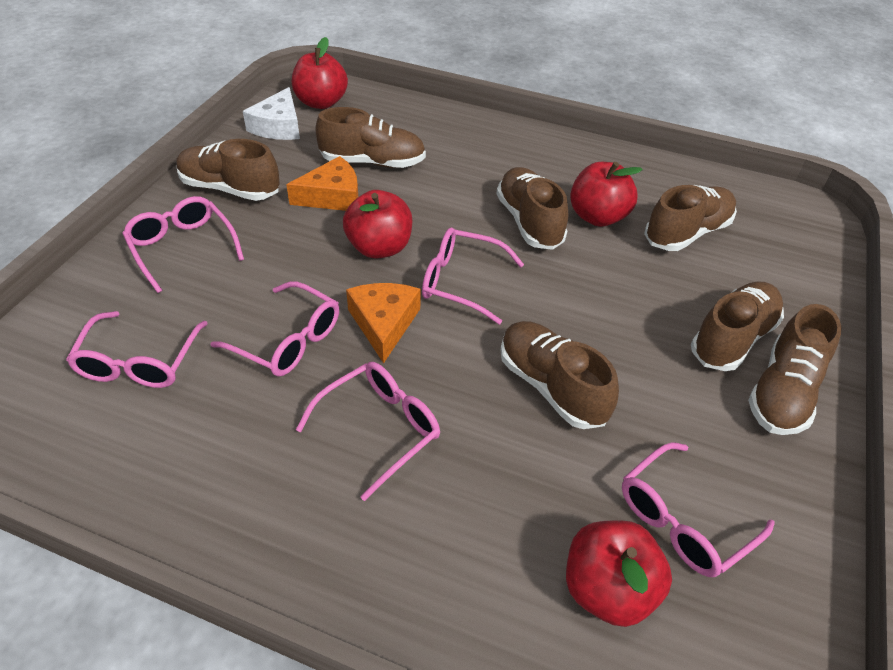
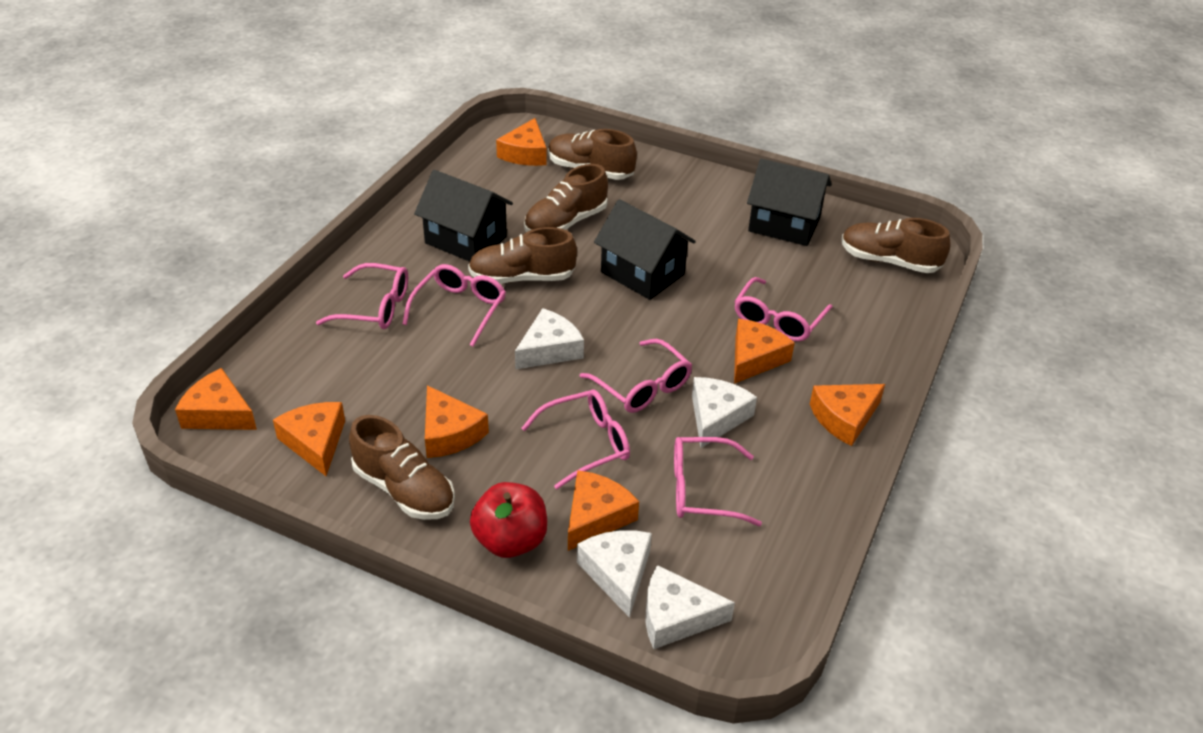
black house: none = 0 -> [414,170,513,262] [594,199,696,300] [747,159,832,246] = 3
brown shoe: [176,139,280,201] [315,107,426,168] [497,167,568,250] [500,321,619,429] [644,185,737,251] [691,281,784,371] [748,304,842,435] = 7 -> [349,415,455,520] [468,227,577,284] [524,164,608,232] [548,129,637,180] [841,218,951,273] = 5
orange cheese: [286,156,358,211] [346,283,421,363] = 2 -> [175,368,257,430] [273,402,345,476] [425,385,489,458] [496,118,547,166] [568,470,639,551] [734,319,795,384] [810,384,885,446] = 7
red apple: [292,37,348,109] [343,190,412,258] [566,520,672,627] [570,162,643,227] = 4 -> [470,482,547,558] = 1
white cheese: [243,87,300,140] = 1 -> [515,308,584,370] [577,530,652,618] [645,565,735,649] [692,377,757,448] = 4

